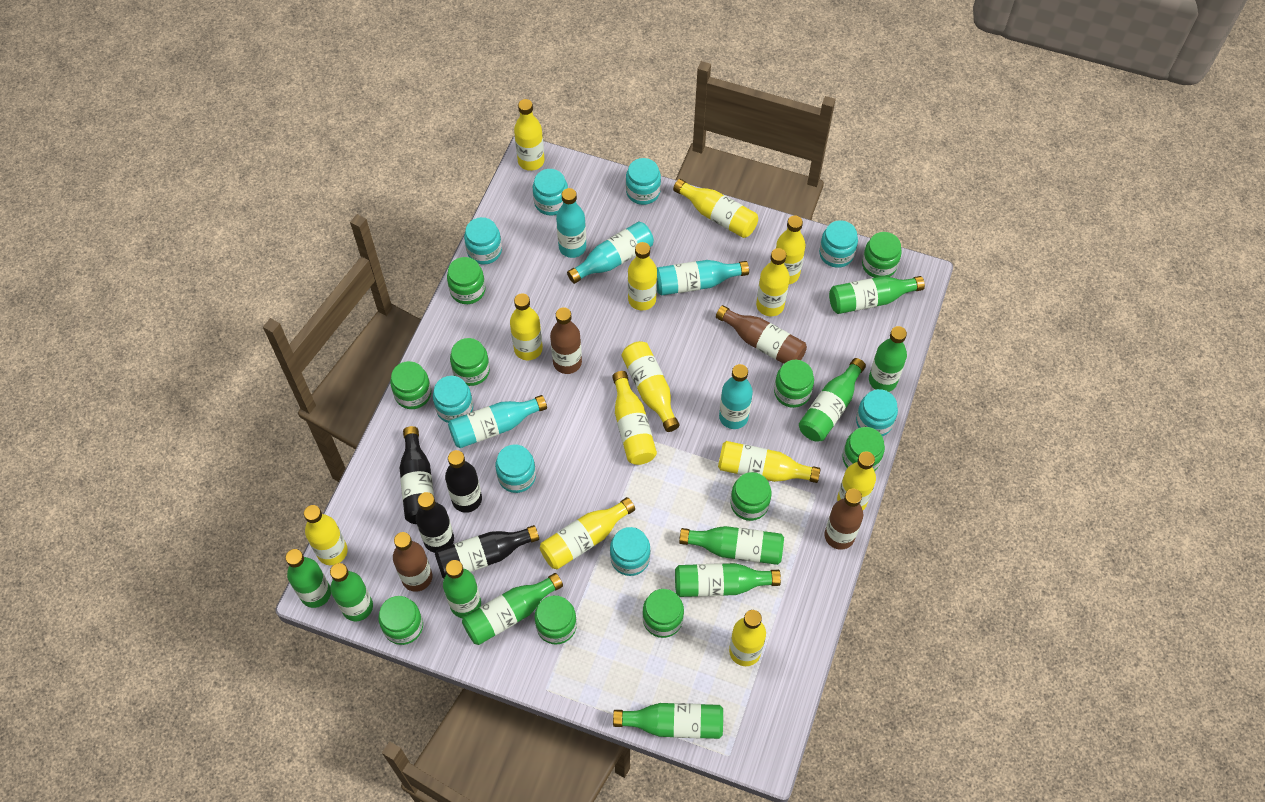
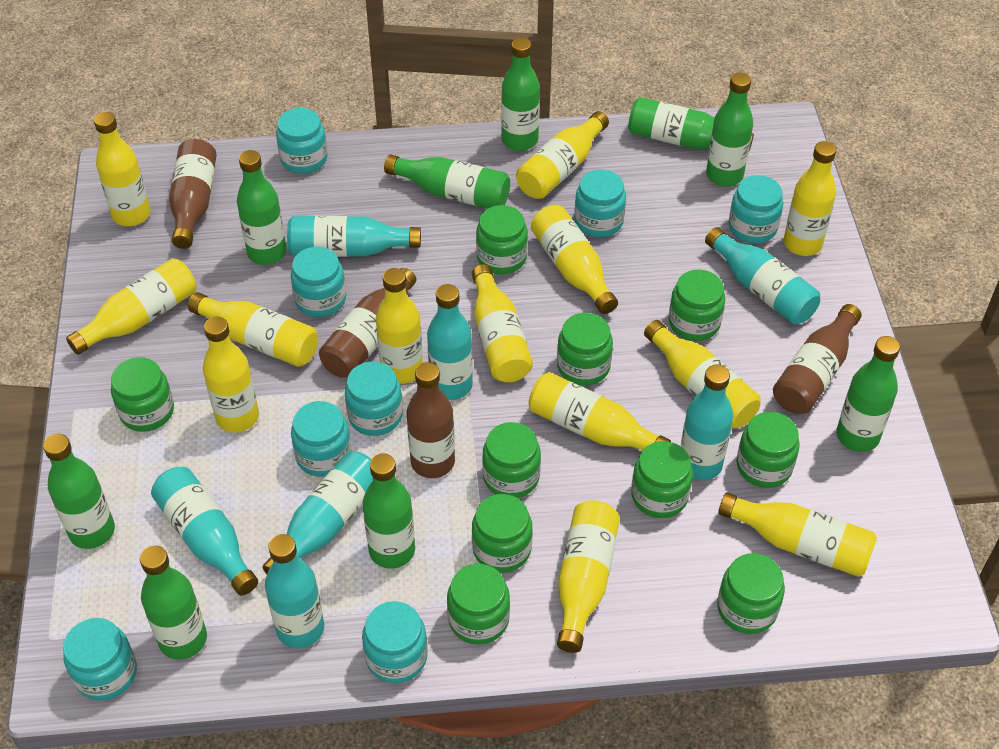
black bottle: [399,426,434,524] [416,492,454,553] [435,525,539,578] [445,450,482,513] = 4 -> none = 0
green bottle: [285,549,331,608] [330,563,373,621] [443,560,481,618] [462,573,563,645] [613,703,723,739] [675,563,781,597] [679,526,784,565] [799,358,866,442] [829,276,925,314] [869,326,907,392] = 10 -> [43,433,115,549] [140,546,207,660] [237,150,287,265] [363,453,415,569] [384,154,510,208] [501,37,540,151] [628,97,754,151] [706,73,753,186] [836,336,900,452] = 9
turquoise bottle: [448,395,547,448] [556,188,586,258] [567,222,654,284] [657,260,749,296] [719,364,753,429] = 5 -> [151,467,258,595] [263,451,373,574] [265,534,324,648] [287,216,421,257] [427,284,473,400] [681,365,733,480] [705,227,820,324] = 7

